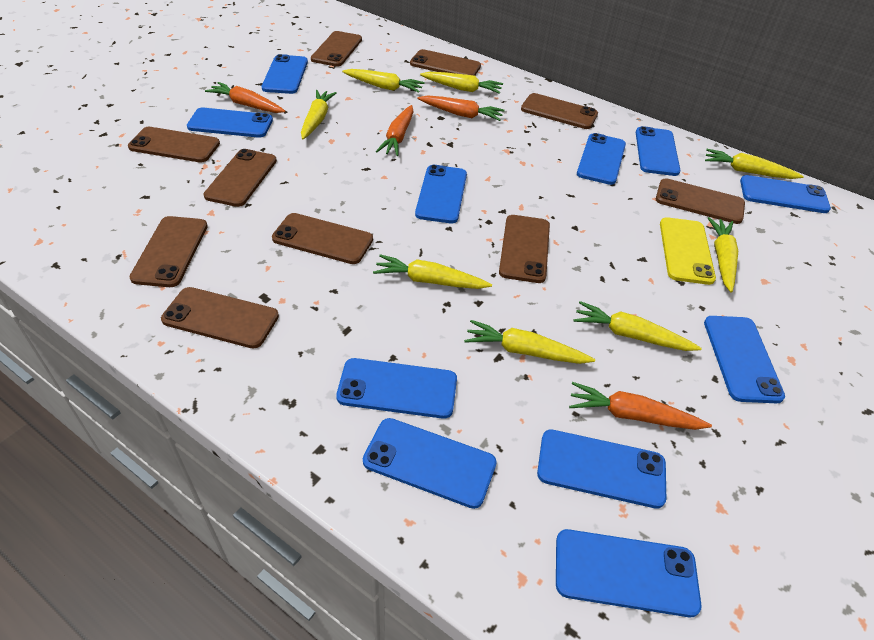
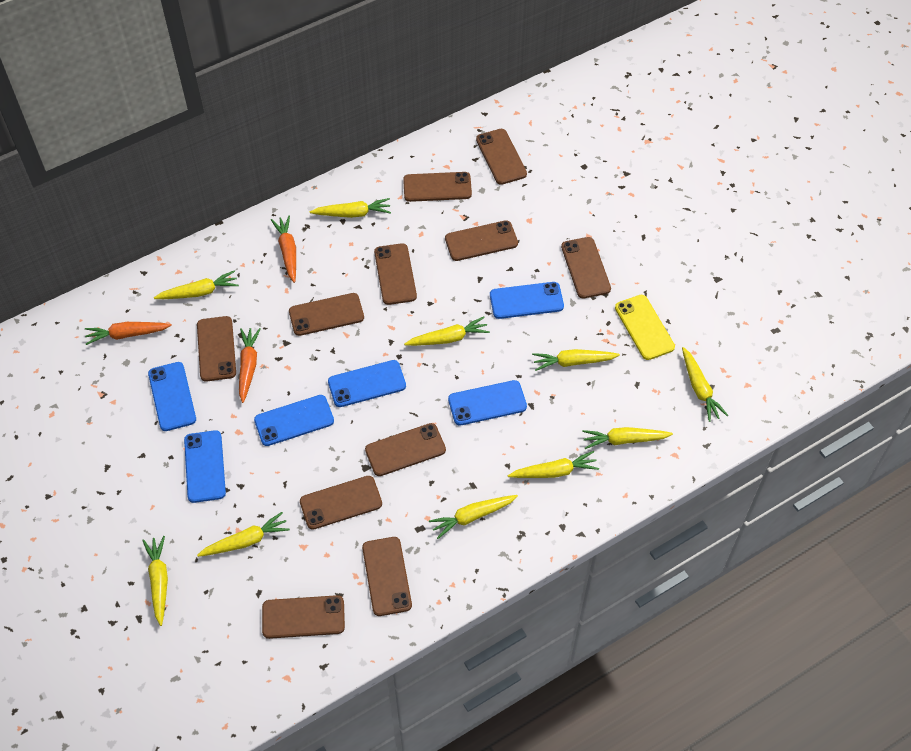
blue phone: [187,108,273,138] [262,54,308,94] [336,358,457,419] [363,418,497,509] [415,165,467,223] [537,429,666,509] [556,529,701,617] [577,133,626,185] [636,126,680,176] [704,316,785,403] [740,175,831,213] = 11 -> [148,362,196,431] [184,430,226,503] [254,395,334,446] [328,360,406,407] [448,380,527,426] [490,282,564,319] = 6
brown phone: [128,127,220,163] [129,216,208,287] [161,287,279,349] [204,149,277,207] [272,213,373,264] [311,31,362,67] [410,49,481,75] [499,215,550,283] [521,93,598,129] [656,178,745,224] = 10 -> [197,316,236,382] [262,595,345,639] [289,293,364,336] [300,476,382,530] [362,537,412,616] [365,423,446,476] [374,243,417,305] [403,172,472,202] [445,220,518,261] [476,129,527,185] [561,237,611,299] = 11
orange carrot: [205,82,285,113] [376,105,414,156] [418,95,505,121] [569,382,712,430] = 4 -> [85,322,172,345] [239,328,261,403] [271,216,296,283] = 3
yellow carrot: [301,90,336,139] [342,69,425,93] [373,254,492,289] [420,72,503,94] [464,320,595,364] [574,301,702,351] [705,149,804,179] [708,217,738,292] = 8 -> [142,536,168,626] [154,271,239,299] [197,512,290,557] [310,198,391,218] [404,317,490,346] [429,495,518,539] [508,451,599,478] [532,349,620,371] [582,427,673,449] [682,347,728,422] = 10

